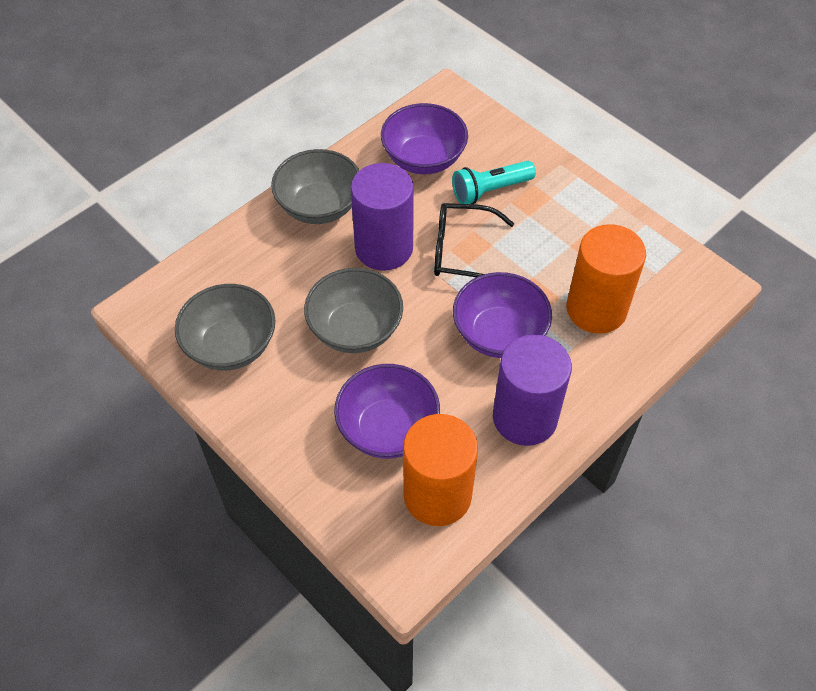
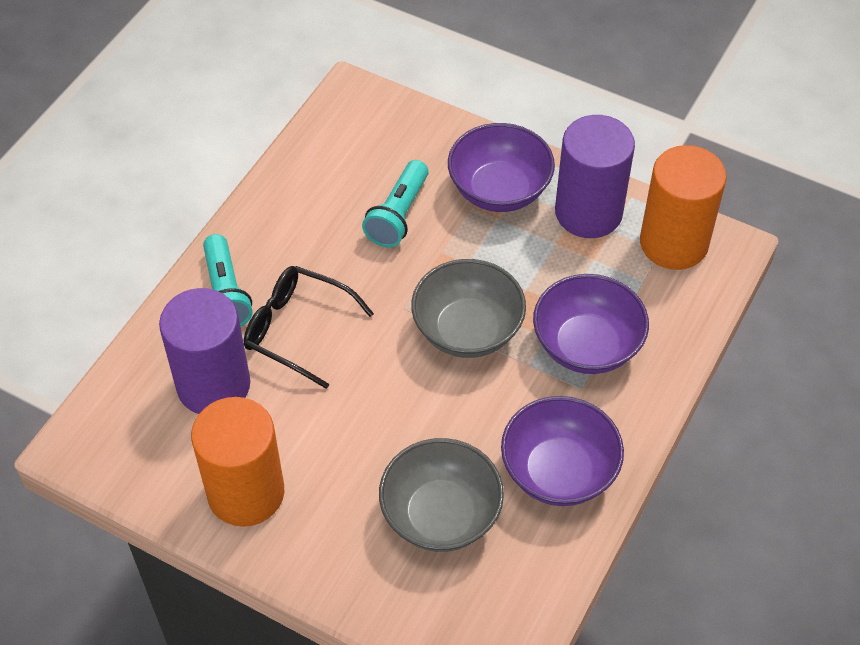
grey bowl: [175,284,276,370] [271,149,359,224] [304,268,403,353] = 3 -> [379,438,504,552] [411,259,526,358] = 2
turquoise flashlight: [452,161,536,204] = 1 -> [203,234,253,327] [362,160,429,248] = 2

